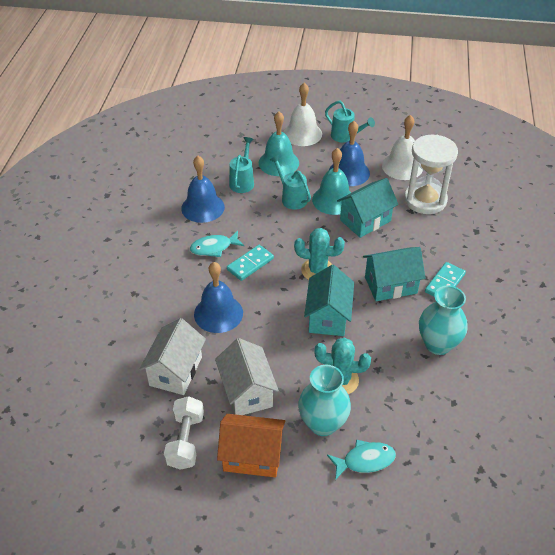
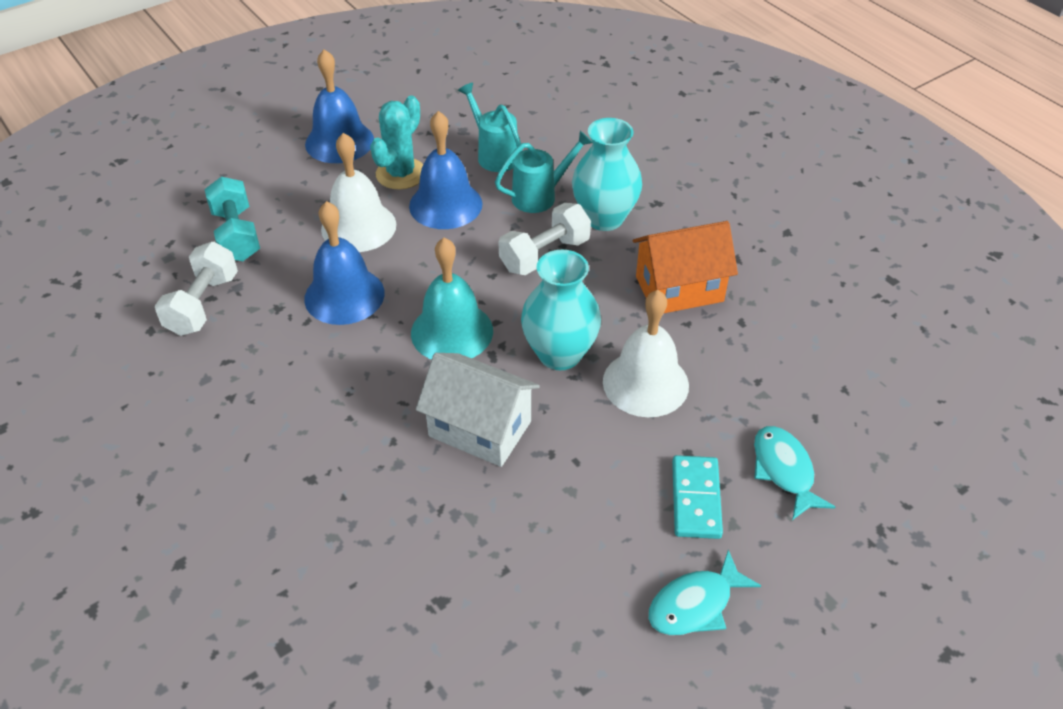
turquoise bell: [259,111,299,176] [312,148,351,215] = 2 -> [411,238,493,360] = 1
turquoise cactus: [294,228,345,280] [314,337,371,394] = 2 -> [370,95,423,190] = 1
turquoise domino: [227,245,274,281] [425,262,466,297] = 2 -> [672,455,723,539] = 1
turquoise dumbbell: none = 0 -> [205,177,260,261] = 1
turquoise house: [304,265,354,336] [337,178,399,238] [363,247,426,301] = 3 -> none = 0
turquoise watering can: [229,137,254,193] [270,155,311,210] [325,100,375,143] = 3 -> [458,83,523,172] [495,130,593,213] = 2
white dumbbell: [164,396,204,470] = 1 -> [155,242,238,336] [499,203,591,275] = 2
white hourglass: [404,134,458,214] = 1 -> none = 0
white house: [139,318,206,395] [215,338,279,415] = 2 -> [416,353,540,467] = 1

